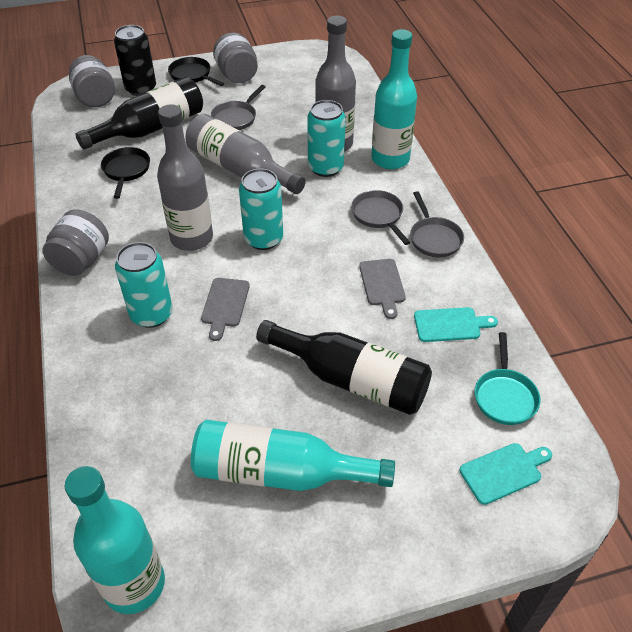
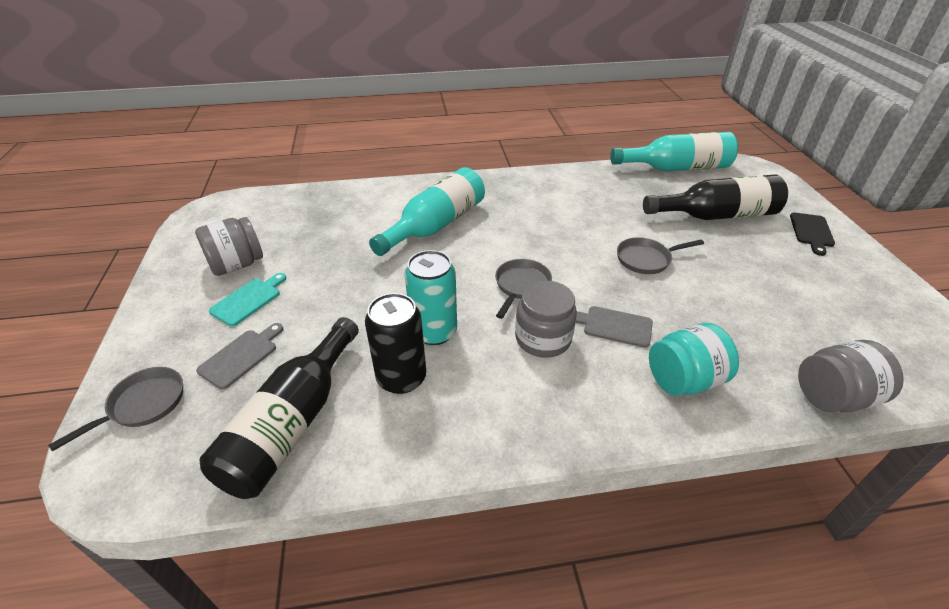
black cutting board: none = 0 -> [790,213,835,256] = 1
black pan: [101,147,150,199] [168,57,224,86] = 2 -> none = 0
grey bottle: [157,104,213,251] [186,114,306,194] [315,16,356,152] = 3 -> none = 0
turquoise bottle: [65,466,165,614] [191,420,395,491] [371,29,417,169] = 3 -> [369,167,485,256] [610,132,738,171] = 2
turquoise can: [115,242,173,328] [239,169,283,250] [307,100,346,177] = 3 -> [405,250,457,345] = 1
turquoise cutting board: [414,307,498,342] [460,443,552,505] = 2 -> [209,273,286,326] = 1
turquoise jar: none = 0 -> [649,323,739,396] = 1
turquoise pan: [475,332,540,425] = 1 -> none = 0

